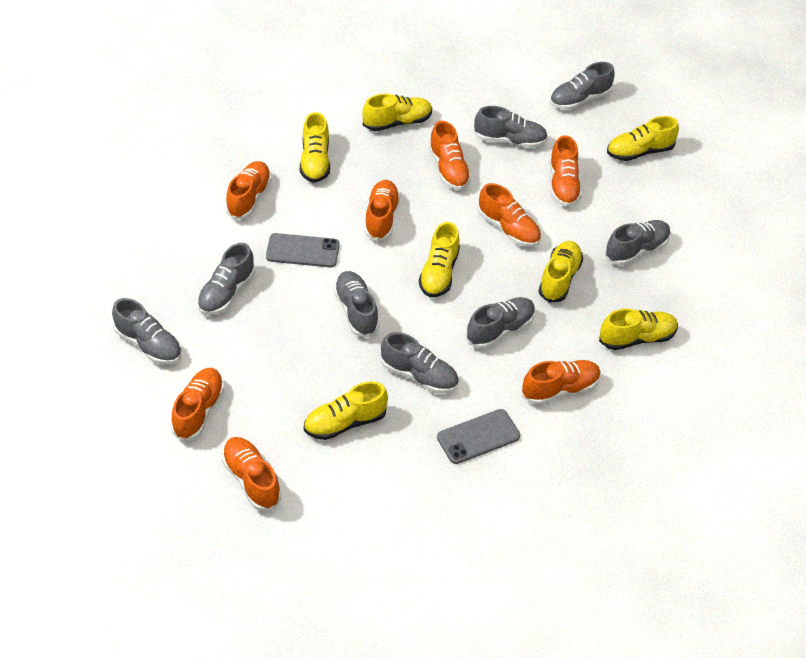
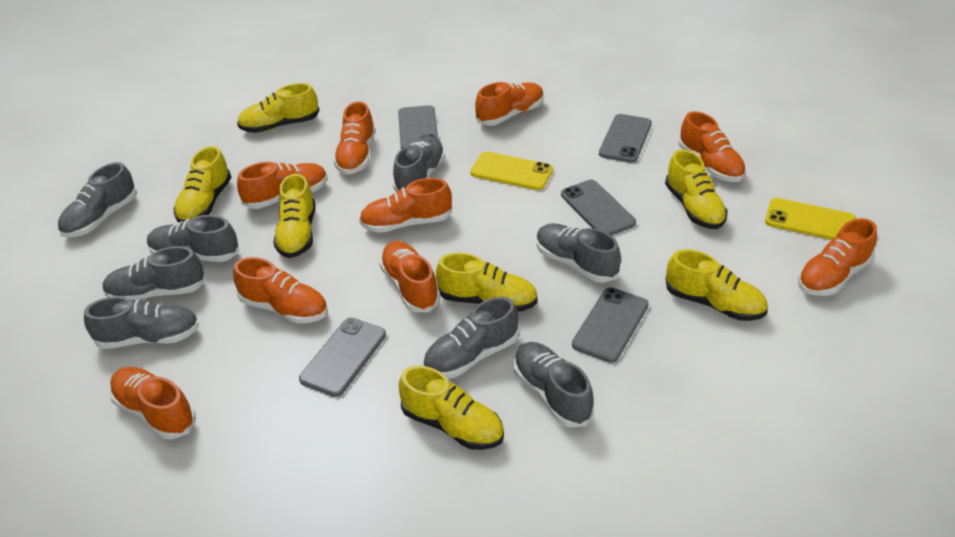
grey phone: [266,233,340,267] [437,409,520,464] = 2 -> [299,318,386,397] [398,105,438,149] [561,180,636,236] [572,287,649,363] [599,114,652,163] = 5
orange shoe: [171,368,224,441] [222,437,282,511] [225,161,272,220] [365,180,400,241] [429,121,471,190] [478,183,541,247] [522,360,601,405] [549,135,582,207] = 8 -> [110,367,196,439] [233,257,328,323] [237,162,328,209] [334,101,375,175] [359,178,453,233] [379,241,440,312] [475,82,544,126] [678,111,746,182] [798,218,877,296] = 9
yellow phone: none = 0 -> [470,151,553,190] [765,198,856,240] = 2

